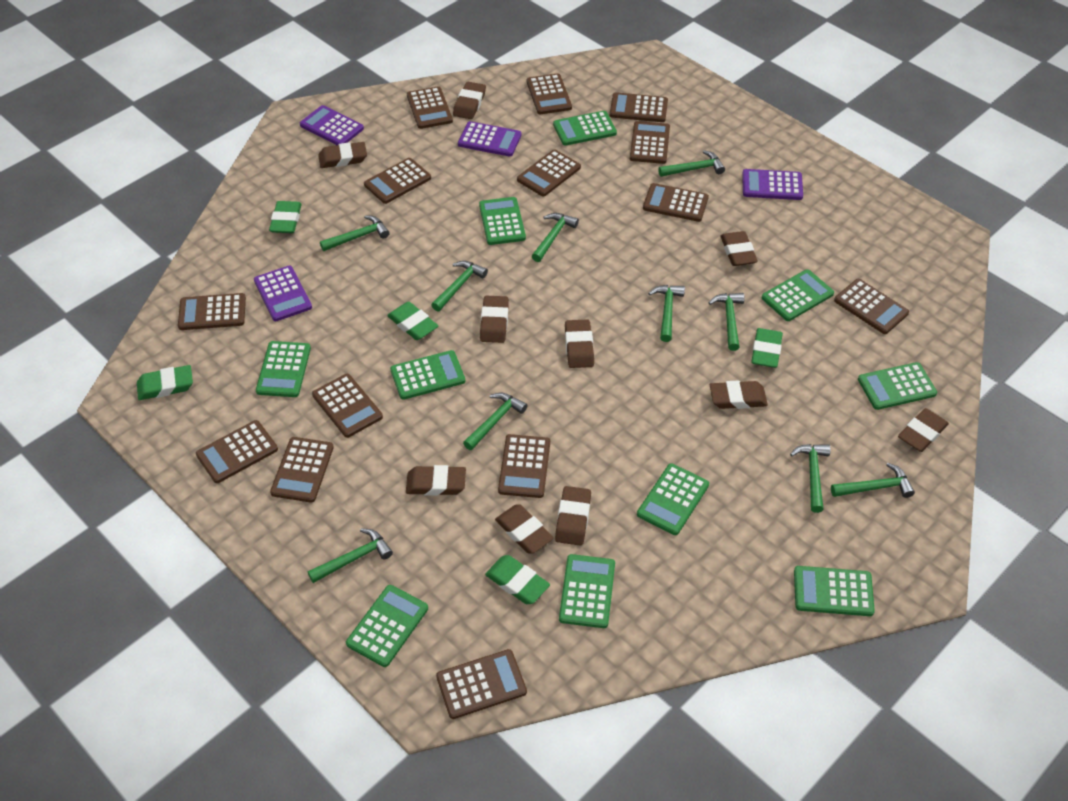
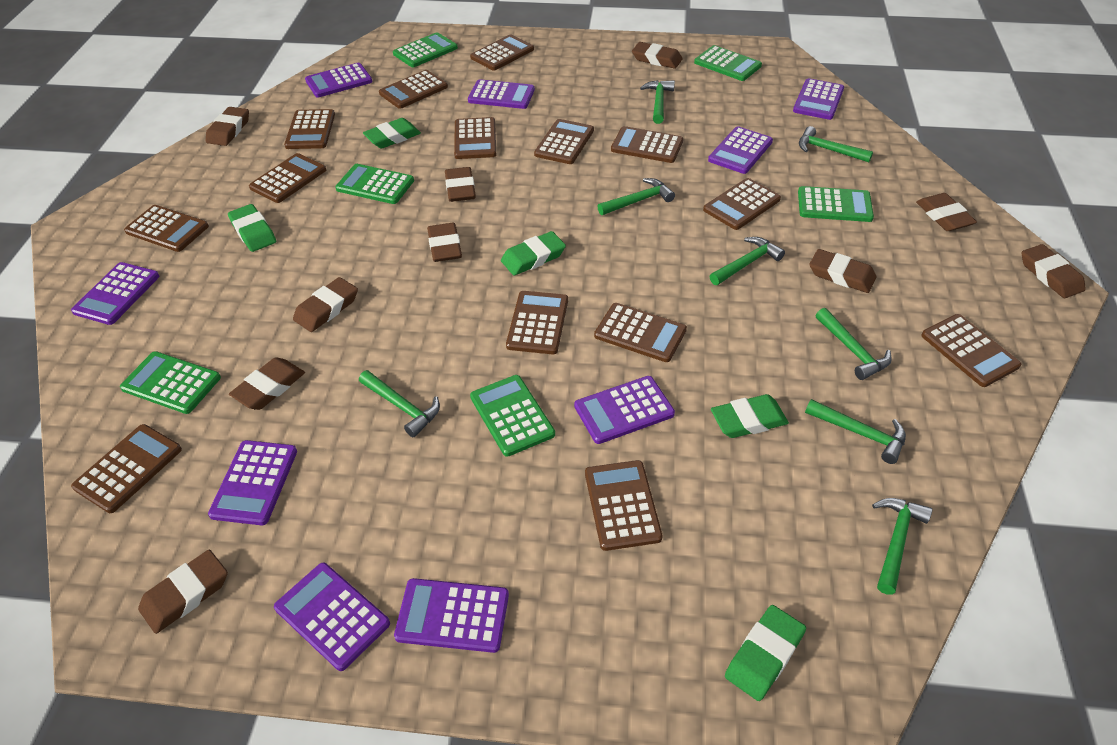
green calculator: [256,341,311,397] [346,585,428,667] [390,350,465,400] [479,197,526,245] [553,111,617,146] [559,554,615,628] [637,463,709,535] [762,269,834,321] [794,566,875,616] [858,362,937,410] = 10 -> [120,351,221,414] [335,164,414,204] [393,32,458,67] [470,375,555,457] [694,45,762,81] [798,186,874,222] = 6
green hammer: [308,529,393,583] [320,215,390,251] [431,261,488,312] [463,392,528,450] [532,213,579,262] [648,285,685,342] [658,150,725,177] [709,293,745,351] [790,444,831,513] [831,463,915,498] = 10 -> [359,370,440,437] [597,178,675,215] [640,80,675,124] [710,237,785,285] [799,126,873,162] [805,399,906,464] [816,308,892,380] [872,498,932,595] = 8
purple calculator: [254,266,312,321] [300,105,364,145] [458,121,522,157] [742,169,803,200] = 4 -> [71,262,159,325] [208,440,297,525] [274,563,390,671] [305,63,372,97] [394,578,509,653] [468,79,535,109] [574,376,675,444] [708,126,773,174] [793,78,844,120] = 9

